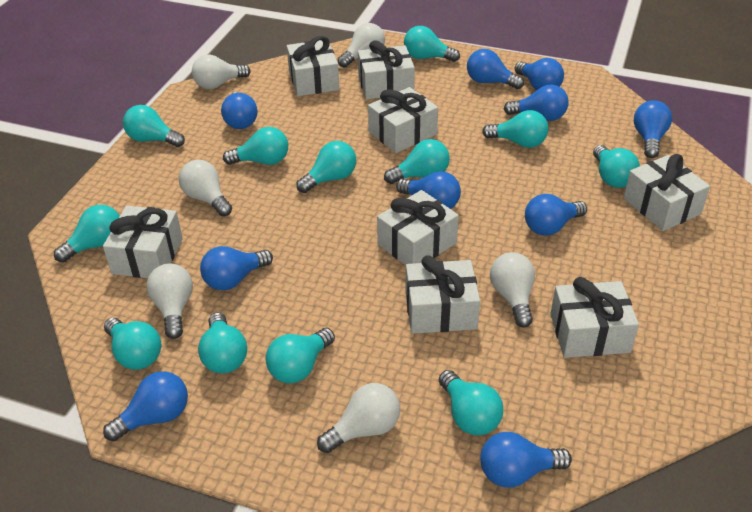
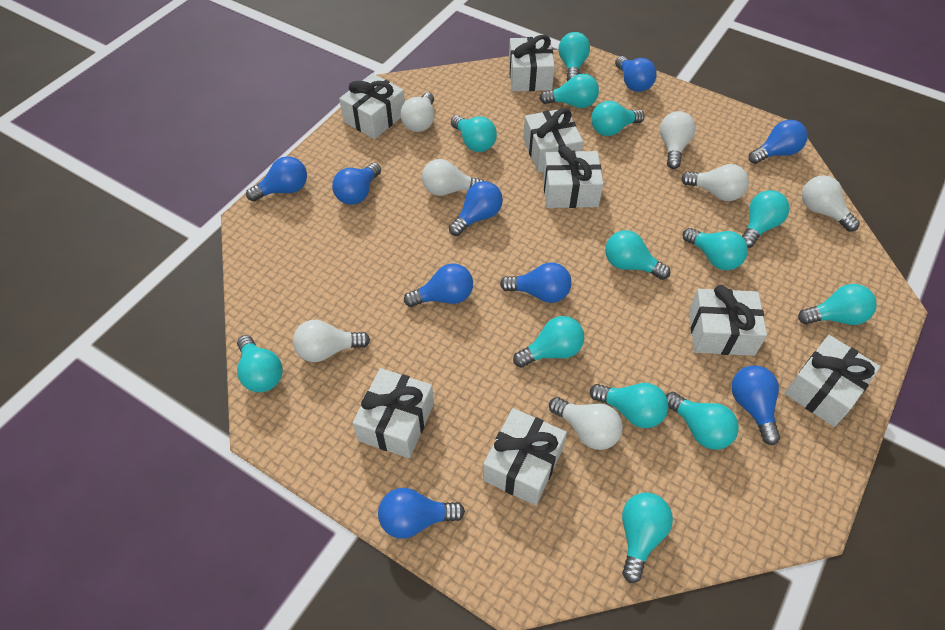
blue light bulb: [103,371,188,441] [200,246,273,290] [221,92,258,129] [396,171,461,209] [467,49,524,89] [480,432,572,488] [504,85,569,121] [515,58,564,90] [525,194,587,236] [634,100,672,158] = 10 -> [246,156,307,202] [332,163,381,205] [378,488,465,539] [404,263,473,307] [449,181,503,236] [500,262,571,303] [615,56,657,92] [731,365,780,445] [749,120,808,164] = 9
turquoise light bulb: [54,205,120,263] [104,318,161,370] [123,105,185,147] [198,313,247,373] [223,127,288,165] [266,328,335,383] [296,141,356,193] [384,139,450,184] [404,26,460,62] [439,370,503,435] [482,110,549,148] [593,145,640,188] = 12 -> [237,335,282,392] [451,115,497,152] [513,316,584,368] [539,74,599,108] [558,32,590,81] [590,383,669,428] [591,101,645,136] [605,230,670,280] [622,493,673,583] [666,392,739,450] [683,228,748,270] [742,190,790,248] [798,284,877,325] = 13
white light bulb: [147,263,193,339] [179,160,232,216] [192,55,250,89] [317,383,400,453] [338,23,385,68] [490,252,535,328] = 6 -> [293,320,370,362] [401,92,435,132] [422,159,484,196] [549,397,623,450] [660,111,696,169] [681,164,749,201] [802,175,860,232] = 7

